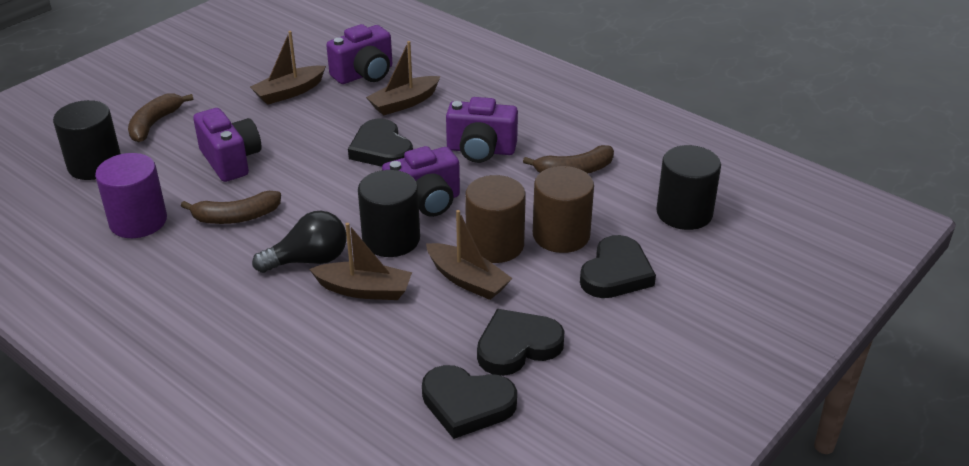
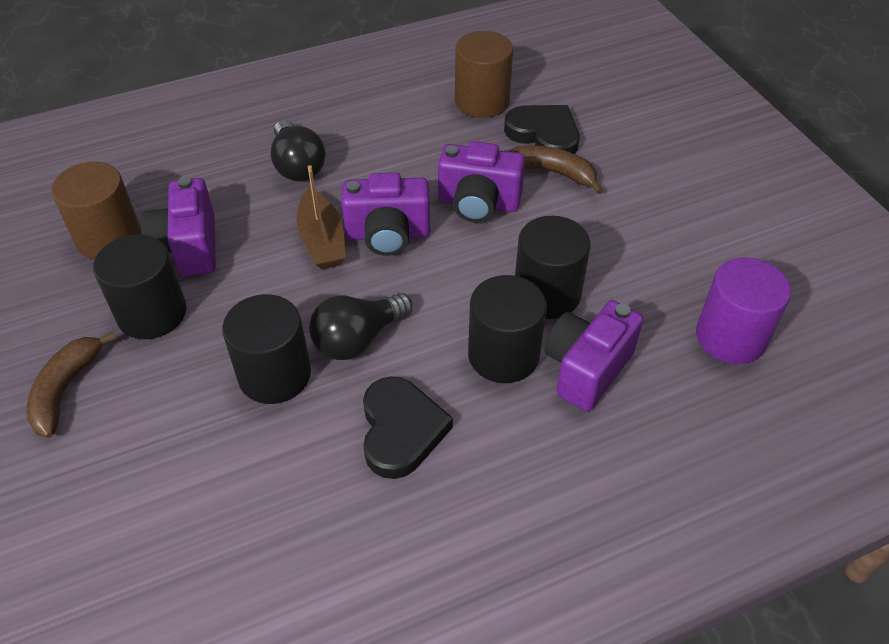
black cylinder: [53,100,121,180] [358,170,420,257] [656,145,721,230] = 3 -> [93,234,187,339] [222,294,311,404] [468,275,547,383] [515,216,591,319] = 4
black heart: [348,118,413,167] [422,365,517,439] [477,309,565,376] [580,235,656,298] = 4 -> [363,376,453,479] [504,105,579,154] = 2
black light bulb: [252,211,346,273] = 1 -> [271,120,326,181] [309,293,412,360] = 2
brown banana: [128,94,193,142] [181,191,281,224] [523,145,614,173] = 3 -> [26,331,116,438] [508,146,603,194] = 2
brown boat: [250,31,326,105] [309,223,412,300] [366,41,440,116] [426,210,513,300] = 4 -> [296,165,346,269] = 1

